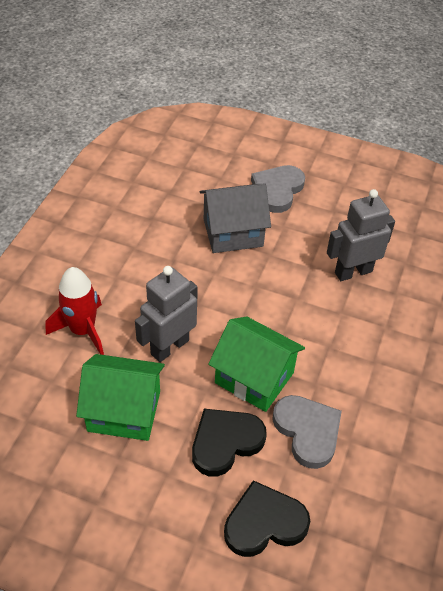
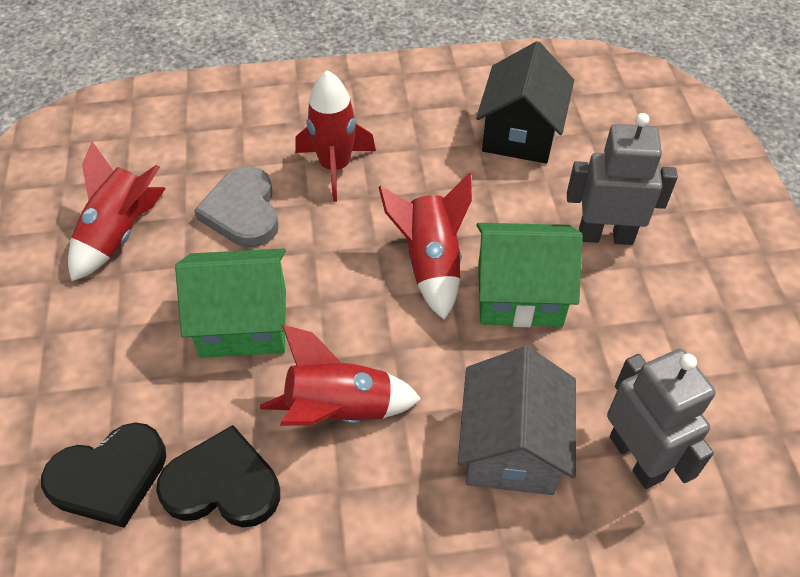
black house: none = 0 -> [476,41,574,164] = 1
grey heart: [251,165,305,213] [272,395,342,469] = 2 -> [194,166,279,247] = 1
red rocket: [46,267,104,355] = 1 -> [68,142,166,281] [260,324,421,426] [295,70,376,202] [378,173,472,320] = 4

